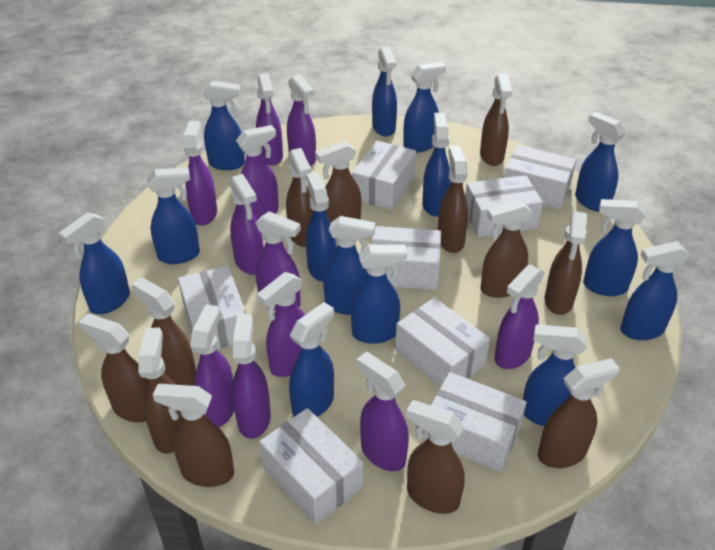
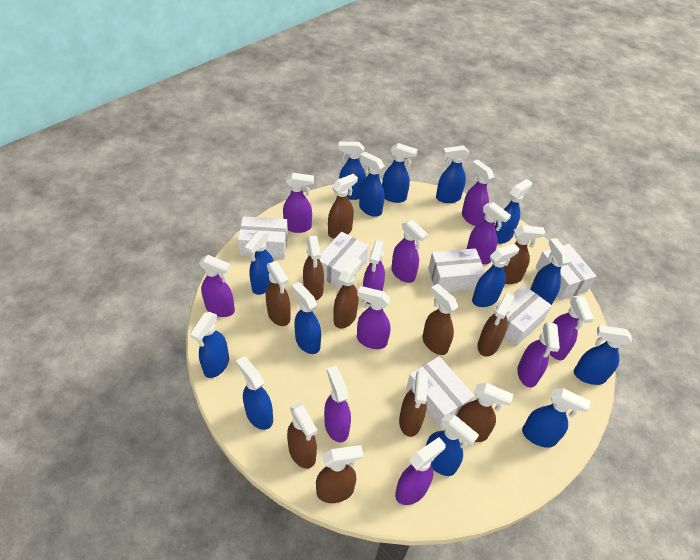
brown spray bottle: [79,313,148,422] [131,278,196,386] [138,328,183,454] [153,384,234,487] [286,148,313,247] [315,141,361,223] [406,400,465,514] [438,145,468,253] [480,73,512,166] [480,200,532,298] [538,358,620,468] [545,212,587,315] = 12 -> [266,261,291,326] [287,402,318,469] [303,236,324,300] [316,445,363,503] [328,174,358,239] [334,256,361,329] [399,370,428,437] [422,284,458,355] [457,383,513,442] [477,293,515,357] [503,225,545,284] = 11
white box: [178,266,246,354] [259,408,363,524] [352,141,416,210] [371,226,441,290] [395,298,490,387] [424,372,527,472] [465,175,543,237] [504,145,576,209] = 8 -> [238,216,288,259] [319,232,369,289] [406,356,475,429] [428,248,485,292] [492,285,552,347] [536,244,596,300] = 6

